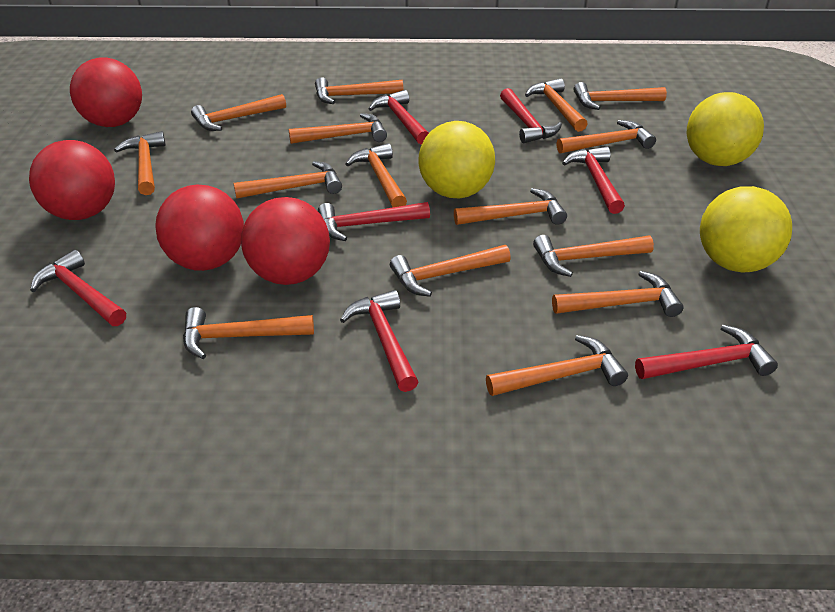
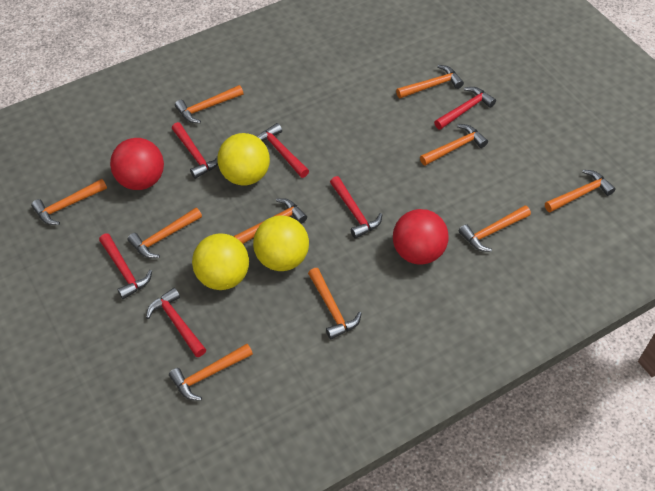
orange hammer: [114,131,166,195] [183,307,314,359] [191,94,286,131] [234,161,342,199] [289,113,387,144] [315,77,403,104] [346,143,407,207] [390,245,511,297] [454,188,567,225] [486,335,628,396] [525,78,588,132] [533,235,654,277] [552,271,684,317] [557,120,656,153] [574,82,667,110] = 15 -> [31,179,107,225] [128,208,202,258] [169,344,253,401] [175,85,243,123] [233,198,307,244] [308,268,362,340] [396,65,464,98] [420,124,488,166] [459,206,531,252] [545,170,616,212] = 10
red ball: [29,140,115,220] [70,57,142,127] [155,184,244,271] [241,197,330,285] = 4 -> [110,138,164,190] [393,209,449,265] = 2
red hammer: [30,250,126,326] [318,202,430,241] [340,290,418,392] [369,90,429,145] [500,88,562,143] [562,147,625,214] [635,325,778,379] = 7 -> [99,233,152,299] [146,288,206,357] [172,122,218,179] [257,123,309,178] [330,176,383,239] [434,87,496,130] = 6

